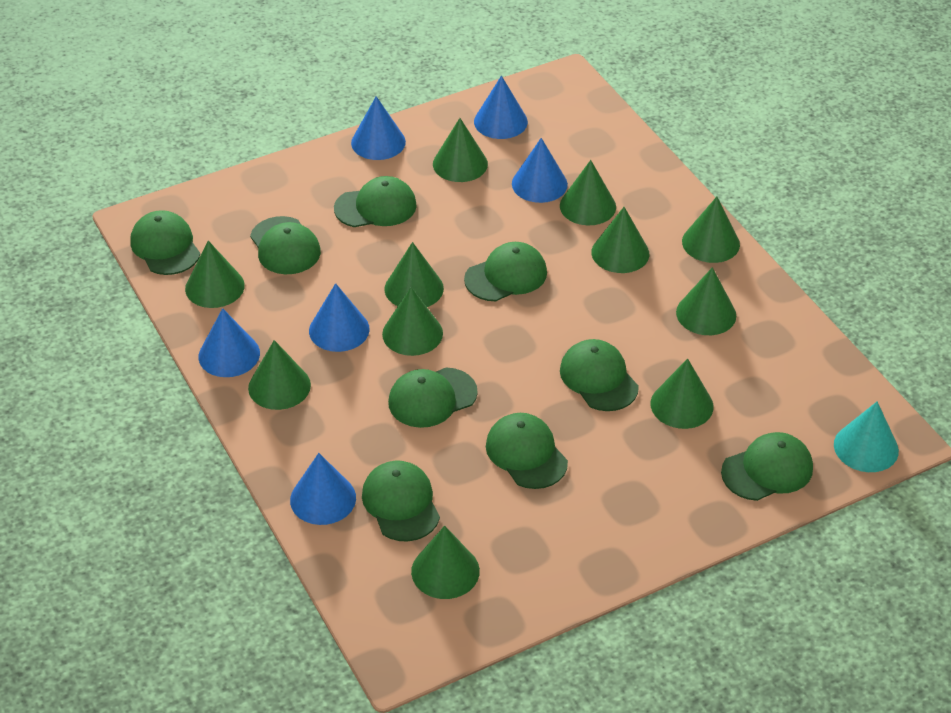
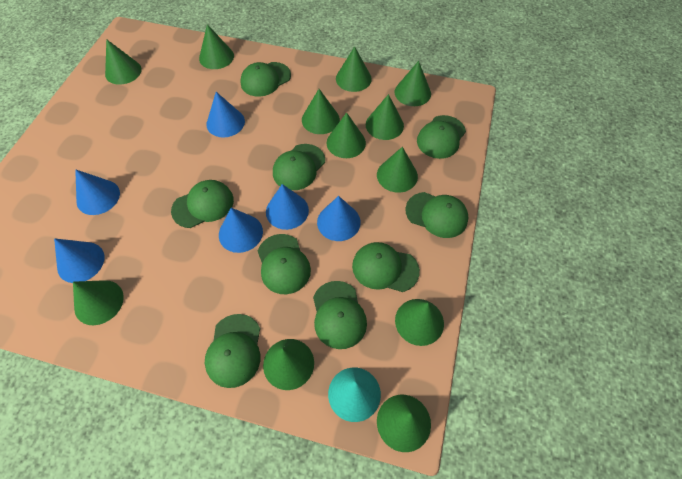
green cone: [185,241,245,308] [248,340,311,410] [382,287,443,356] [385,242,444,307] [411,526,480,599] [433,118,488,182] [560,160,616,225] [591,207,649,273] [650,359,714,429] [676,267,736,335] [682,197,740,263] = 11 -> [73,280,124,325] [105,39,142,85] [199,24,234,69] [263,339,314,390] [302,89,340,134] [327,112,366,158] [336,46,372,92] [366,94,404,140] [377,147,418,193] [377,395,431,452] [395,61,431,106] [395,299,444,346] = 12

